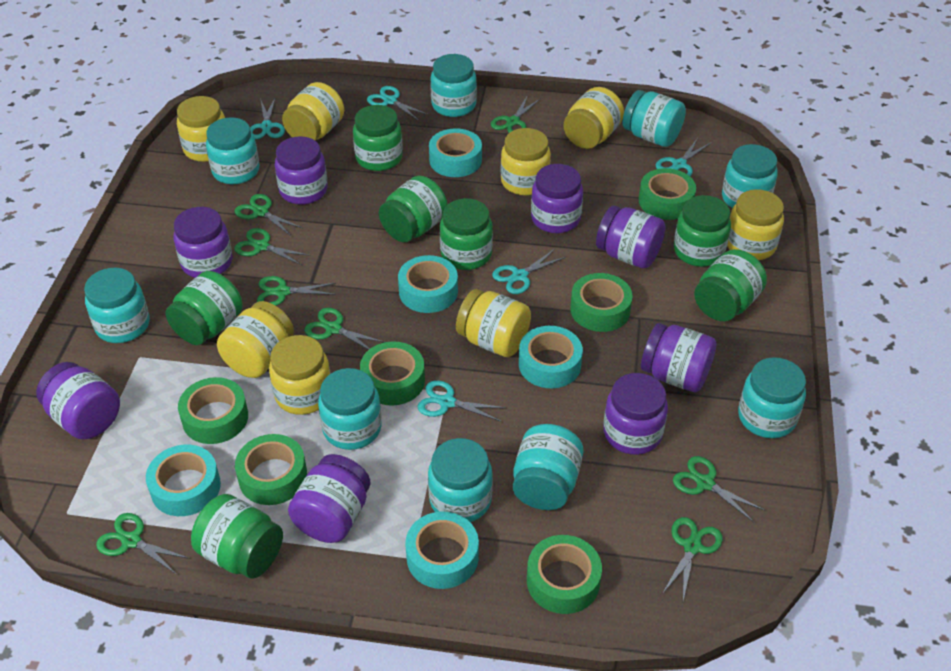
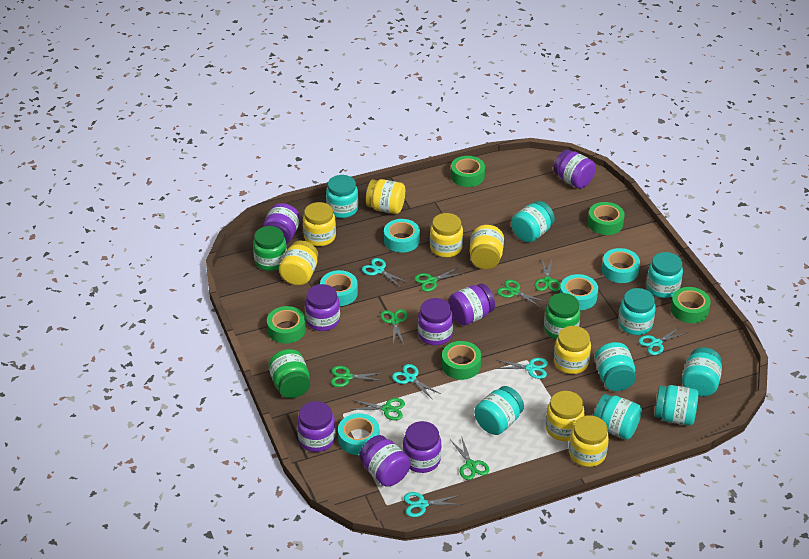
green jar: [165,271,243,345] [191,494,283,579] [353,105,403,171] [379,176,448,242] [440,198,493,270] [674,195,731,267] [694,249,767,321] = 7 -> [253,226,287,271] [268,349,310,398] [544,293,581,339] = 3
green scissors: [96,513,190,574] [234,228,311,265] [235,194,302,236] [257,276,336,306] [304,308,384,350] [491,95,541,133] [662,517,723,600] [673,456,765,523] = 8 -> [331,366,383,387] [352,398,405,420] [380,309,408,344] [414,267,464,292] [451,436,489,480] [497,280,547,307] [534,258,561,292] = 7
green tape: [178,377,248,444] [235,434,307,505] [360,341,425,406] [527,535,602,614] [570,273,633,332] [639,168,696,220] = 6 -> [267,306,306,344] [442,341,481,380] [451,156,485,187] [588,202,625,235] [671,287,711,323] = 5

